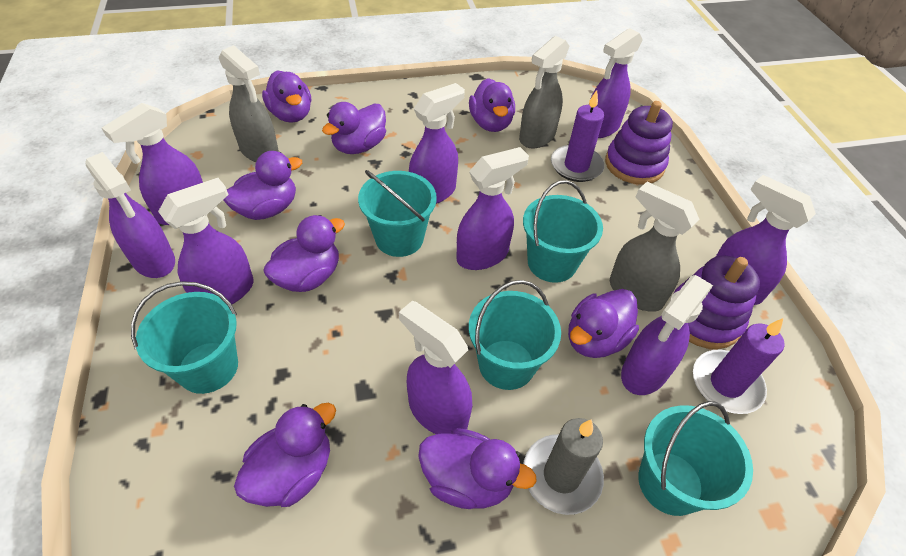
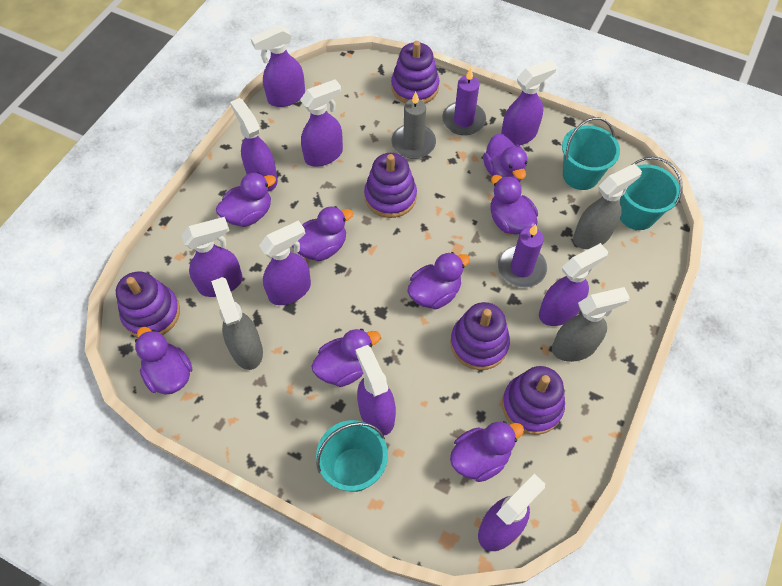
purple stacking toy: [605,101,673,185] [674,256,760,349] = 2 -> [116,272,180,337] [364,153,417,218] [391,41,439,103] [450,302,510,370] [502,366,565,435] = 5
turquoise bucket: [131,281,238,394] [358,170,437,257] [469,280,561,390] [523,180,603,283] [638,401,753,516] = 5 -> [316,420,388,492] [562,117,620,190] [620,157,682,230] = 3

